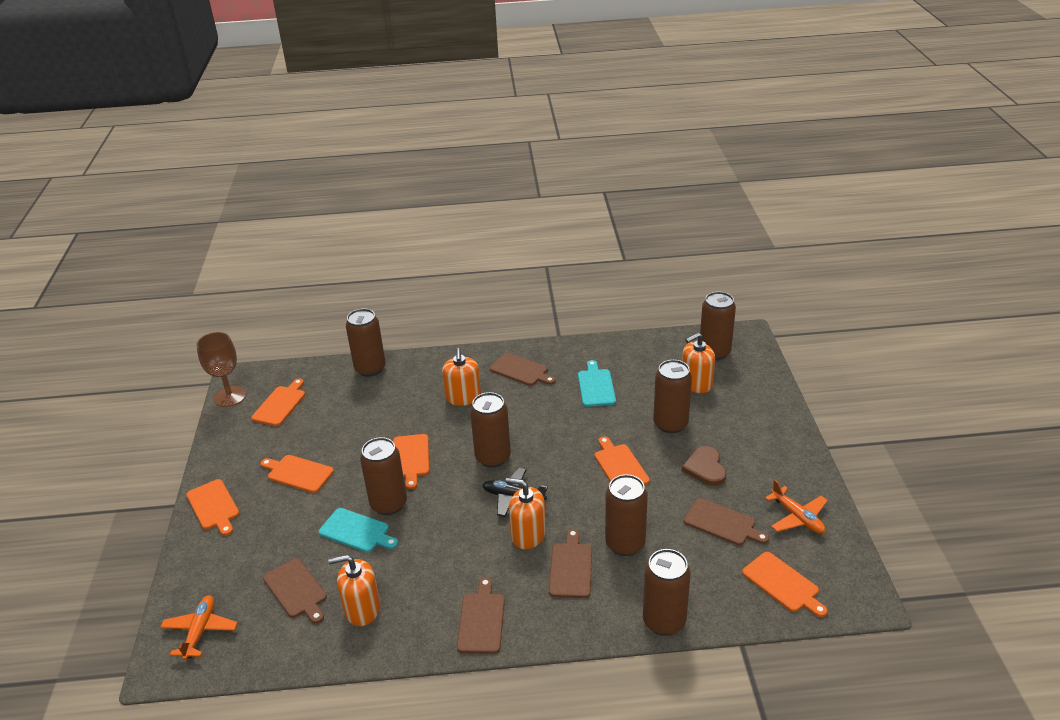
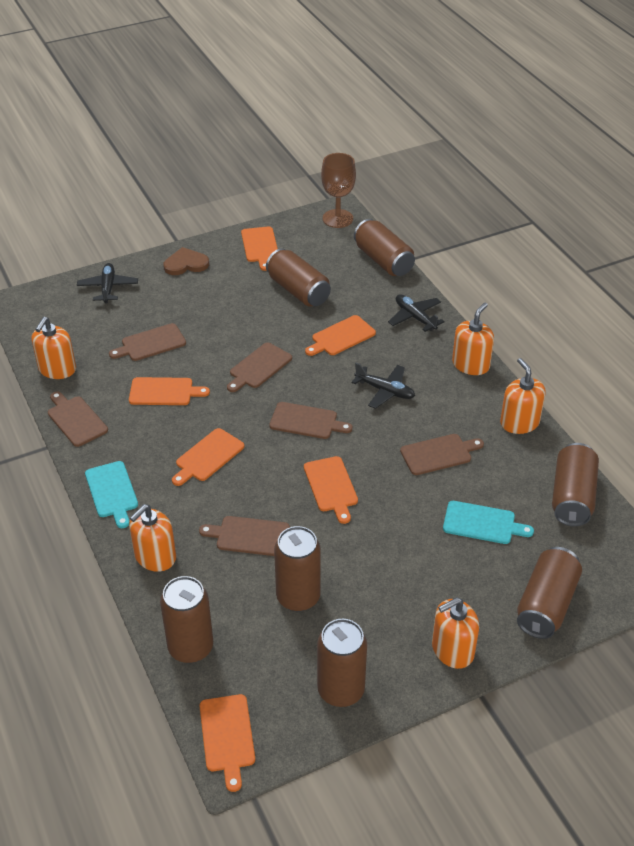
black plane: [483,468,548,517] = 1 -> [77,263,138,304] [351,363,415,409] [388,294,445,332] = 3
brown cutting board: [263,558,327,624] [457,577,505,654] [490,353,556,386] [549,529,592,598] [684,498,769,545] = 5 -> [48,391,108,447] [109,323,186,361] [199,516,290,556] [227,342,292,392] [269,402,352,439] [400,434,484,475] = 6
orange plane: [160,595,238,660] [765,480,828,534] = 2 -> none = 0
orange soap dispenser: [328,555,380,626] [442,348,481,406] [506,478,546,549] [682,333,715,393] = 4 -> [31,317,76,379] [129,504,176,572] [432,597,479,669] [452,303,494,375] [500,358,546,434] = 5

